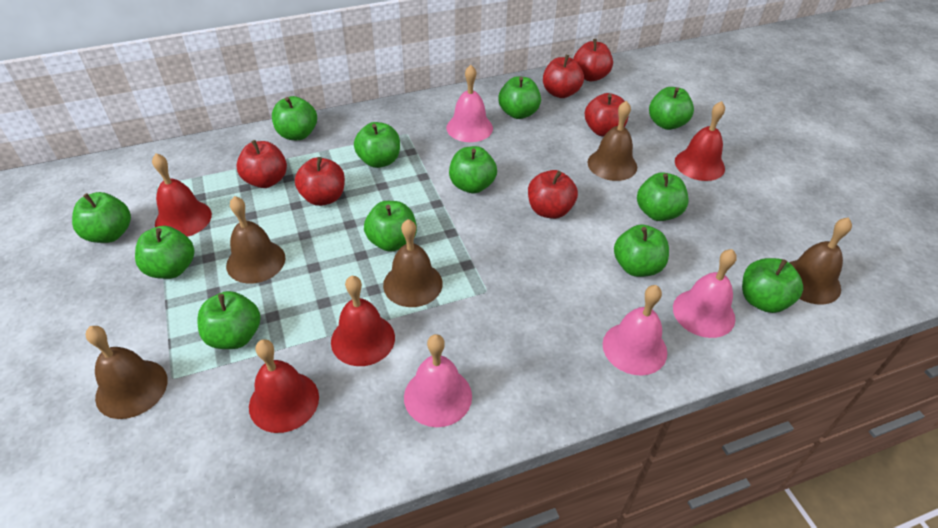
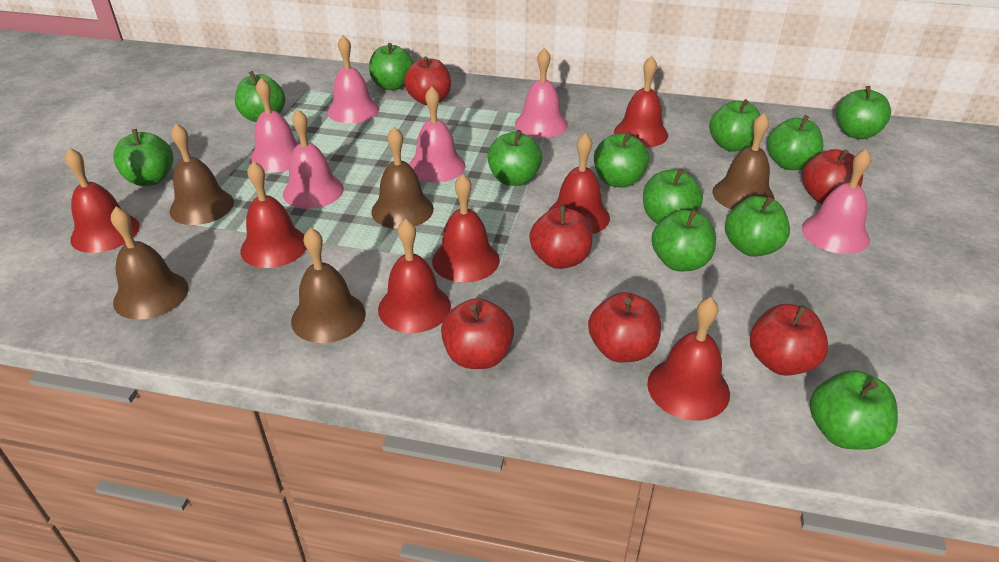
pink bell: [404,334,472,427] [446,65,493,142] [603,285,667,375] [673,249,737,338] = 4 -> [249,78,299,173] [283,109,344,209] [327,36,379,123] [409,86,465,183] [515,48,568,138] [802,149,871,254] = 6
red bell: [152,153,212,237] [249,339,319,433] [331,276,395,366] [675,101,725,181] = 4 -> [65,148,140,253] [240,161,307,268] [378,219,451,333] [432,174,500,283] [548,132,610,234] [614,56,668,147] [647,297,730,421] = 7

